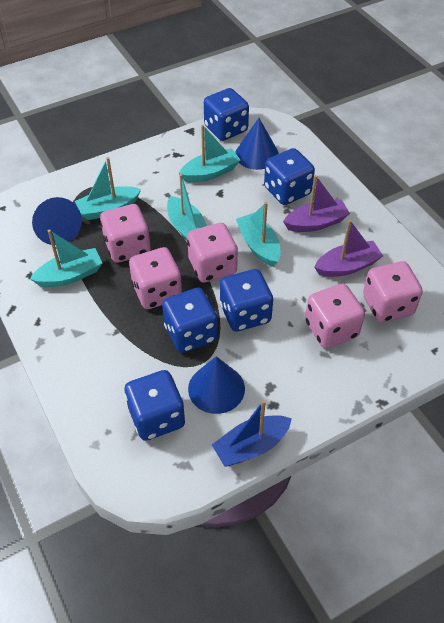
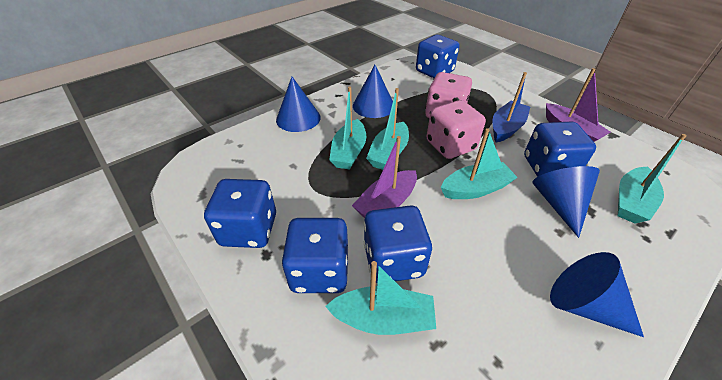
blue cone: [32,197,82,245] [188,356,245,414] [235,118,279,170] = 3 -> [276,77,321,132] [353,65,393,118] [532,166,600,238] [550,252,644,337] = 4
pink dice: [100,204,151,263] [129,247,182,309] [187,223,238,283] [305,283,365,348] [363,261,423,323] = 5 -> [425,72,472,118] [426,100,486,159] = 2

